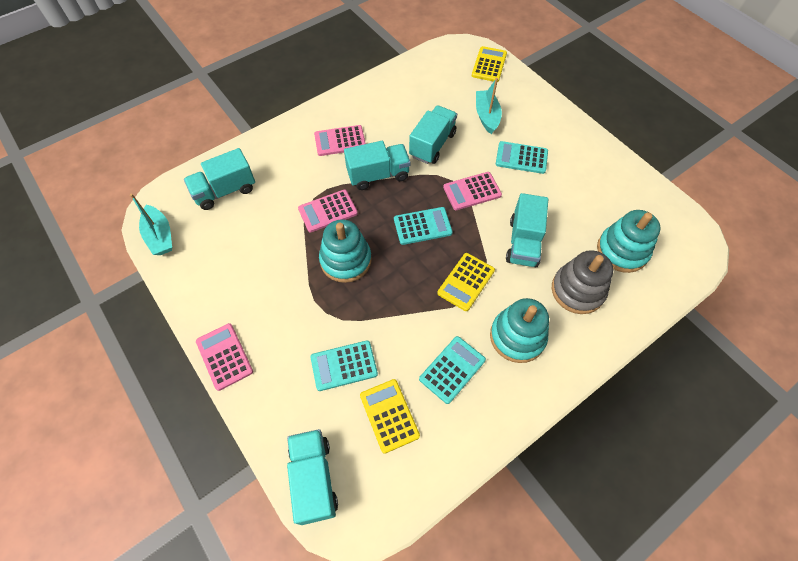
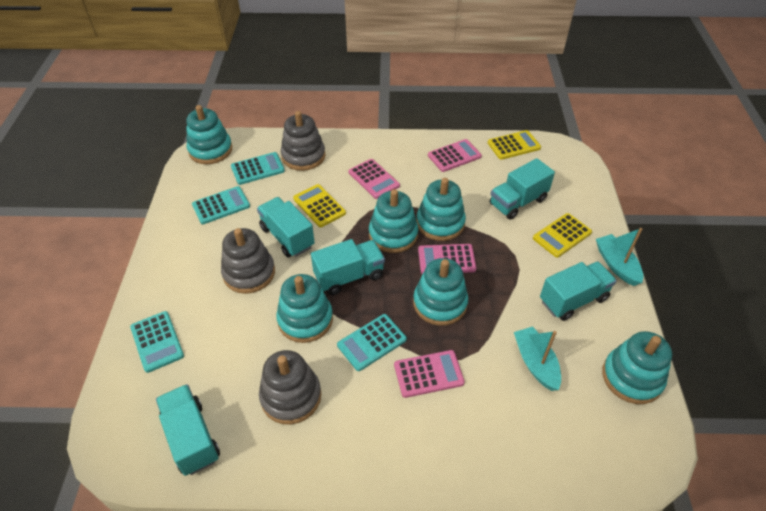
grey stacking toy: [552,250,614,314] = 1 -> [221,228,275,294] [259,350,321,425] [281,111,325,171] = 3
turquoise stacking toy: [319,219,372,283] [490,298,549,363] [597,210,661,273] = 3 -> [186,105,232,164] [276,274,333,343] [369,189,418,253] [413,258,468,326] [417,178,466,241] [602,331,672,404] = 6

